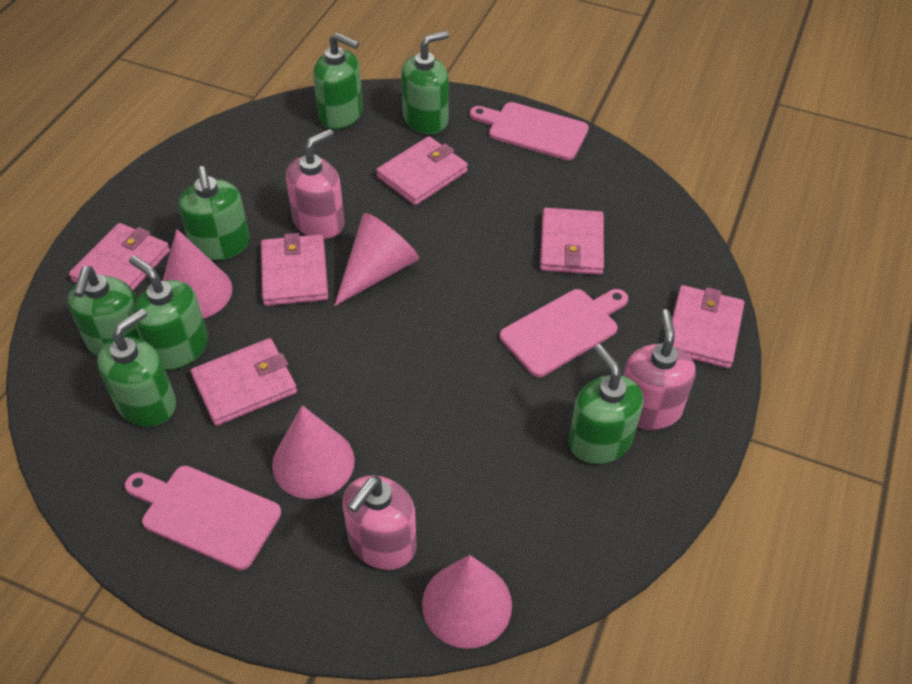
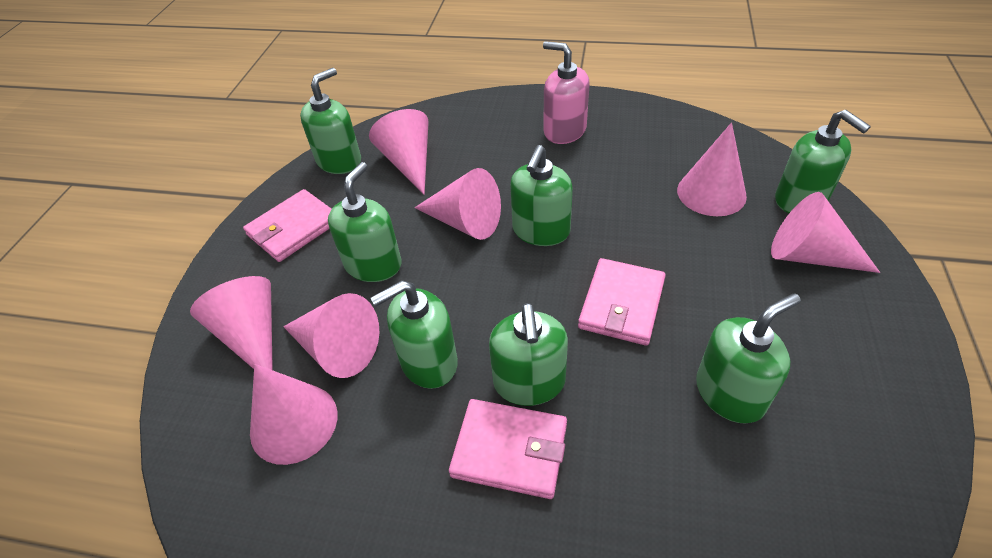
pink cone: [163,229,232,319] [272,405,355,499] [334,213,420,306] [422,555,512,649] = 4 -> [190,276,273,370] [250,364,337,465] [283,293,379,378] [369,109,429,195] [415,168,501,240] [677,122,747,216] [771,192,880,273] = 7
pink cutting board: [125,466,281,570] [470,102,589,160] [500,289,628,377] = 3 -> none = 0
pink soap dispenser: [286,129,345,239] [343,476,417,570] [623,309,696,430] = 3 -> [543,41,590,144] = 1
pink wallet: [69,223,170,291] [191,338,297,426] [261,233,328,306] [376,136,468,206] [540,208,604,275] [672,285,744,368] = 6 -> [243,189,331,262] [449,399,567,499] [578,258,666,346] = 3

